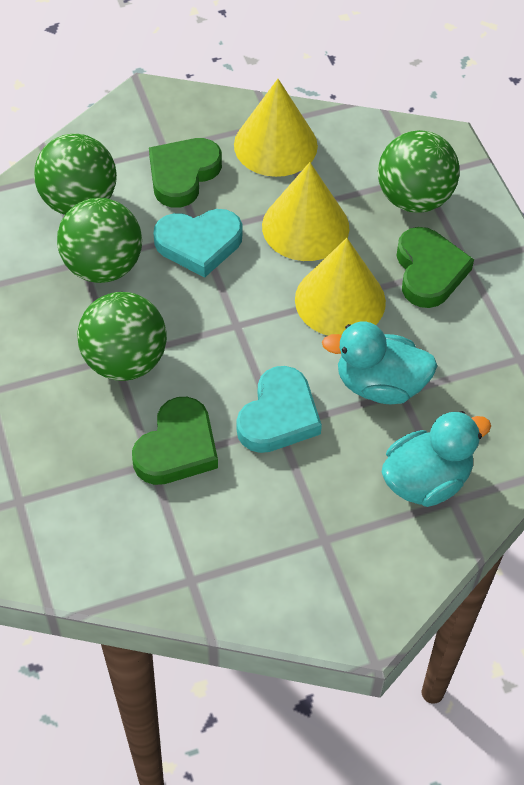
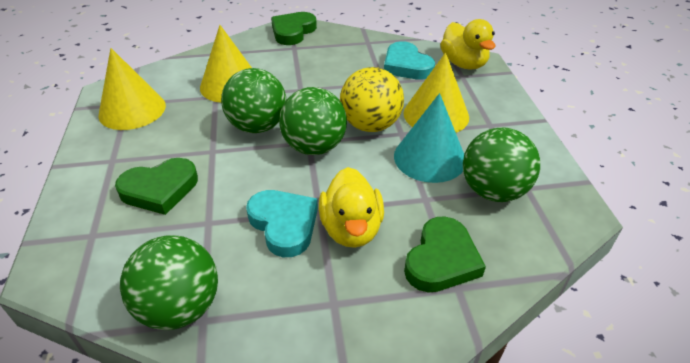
turquoise cone: none = 0 -> [394,93,464,183] = 1
turquoise duck: [322,322,437,404] [382,411,491,507] = 2 -> none = 0
yellow ball: none = 0 -> [340,67,404,132] = 1
yellow duck: none = 0 -> [319,167,384,248] [440,19,495,69] = 2

